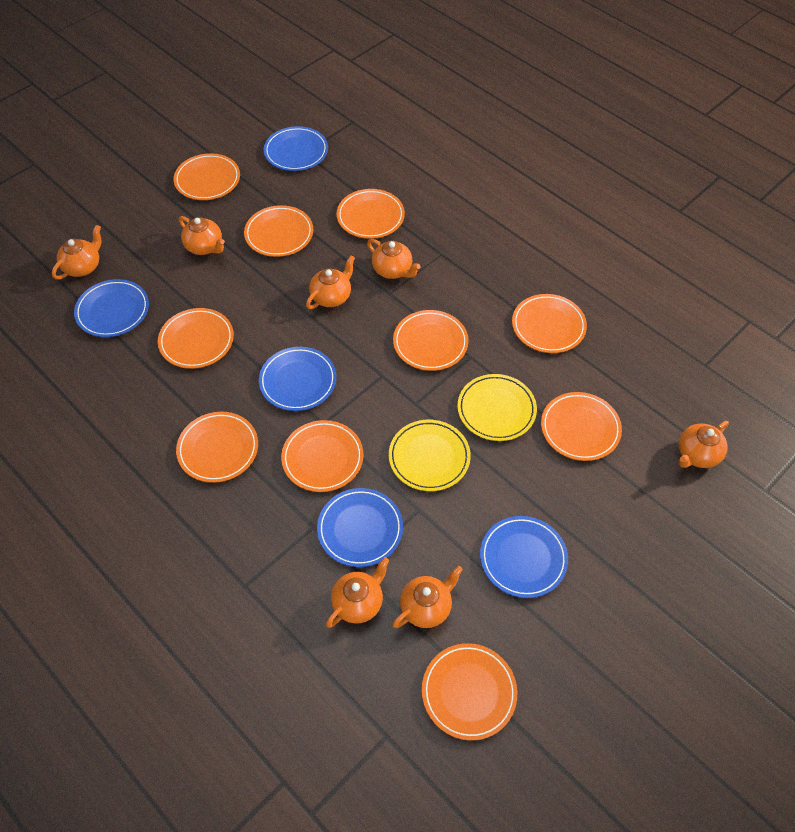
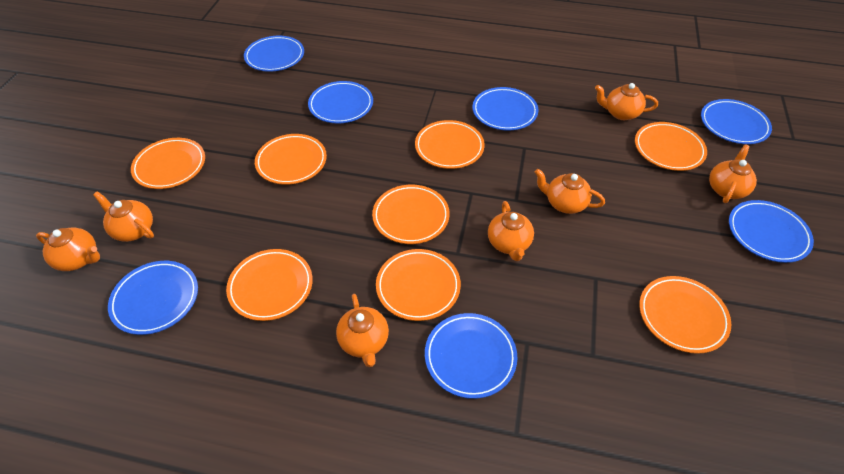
blue plate: [74,279,149,337] [259,347,336,411] [264,126,328,171] [317,488,403,567] [480,516,568,598] = 5 -> [108,261,198,335] [244,36,304,72] [308,81,373,123] [425,313,518,399] [472,87,538,130] [701,99,772,144] [729,200,814,263] = 7
orange plate: [158,308,234,369] [174,153,240,200] [176,412,258,483] [244,205,313,257] [281,420,363,492] [337,189,405,239] [393,310,468,371] [422,643,517,741] [512,294,587,353] [541,392,622,461] = 10 -> [131,138,205,189] [226,249,313,321] [255,134,327,185] [372,185,450,244] [376,249,461,321] [415,120,485,169] [635,122,707,171] [639,276,731,354] = 8
yellow plate: [389,420,471,491] [457,374,537,441] = 2 -> none = 0

